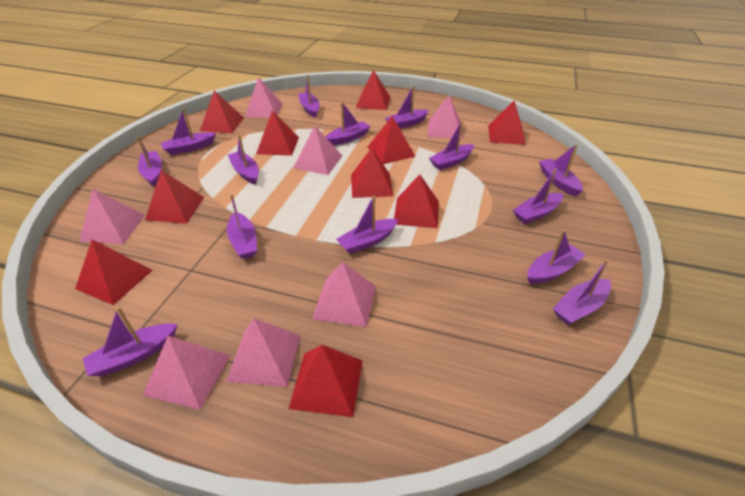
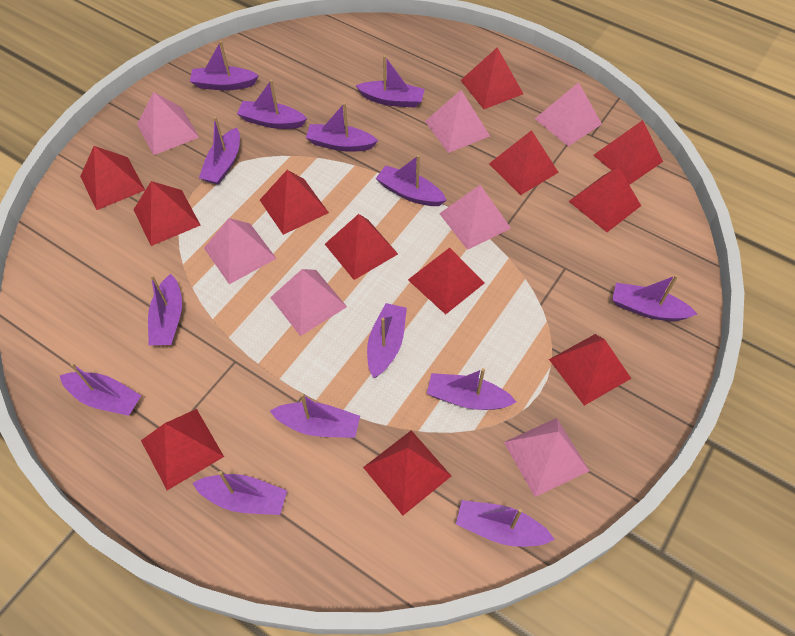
red pyramid: [75,239,153,305] [145,170,204,224] [200,91,244,133] [256,110,299,156] [288,345,363,417] [351,148,393,198] [356,70,390,110] [368,116,416,164] [394,174,439,228] [488,101,526,145] = 10 -> [80,146,145,210] [133,181,201,246] [141,409,224,490] [260,170,329,235] [325,214,398,280] [363,430,451,516] [408,248,484,315] [460,47,523,109] [489,130,559,195] [549,334,631,406] [569,167,641,232] [593,120,663,185] = 12

